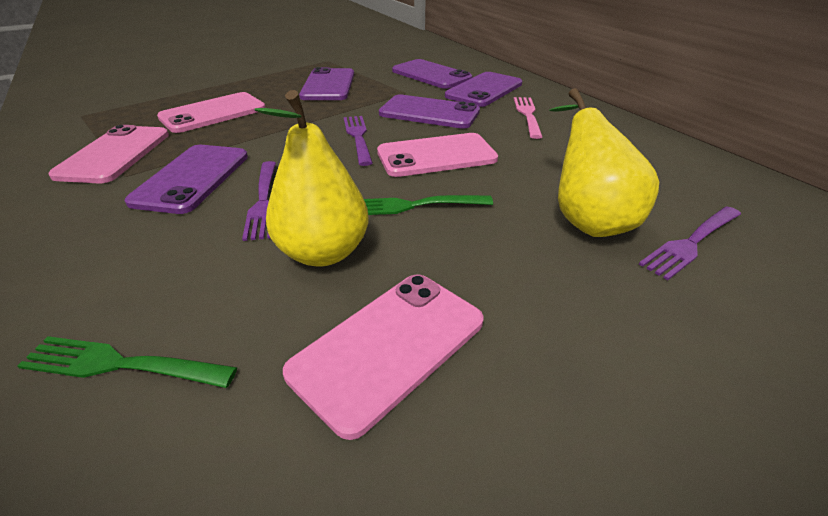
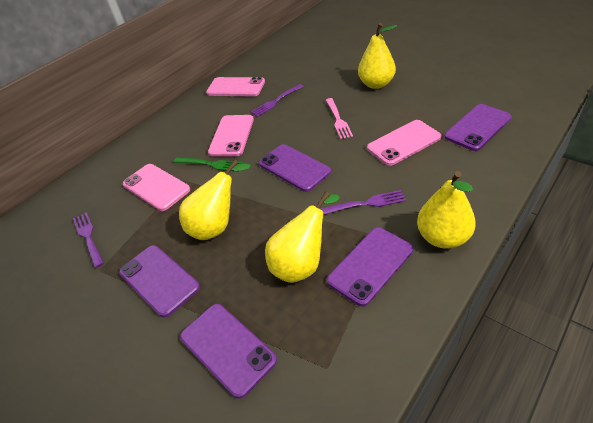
green fork: [18,336,237,388] [364,195,493,215] = 2 -> [174,157,243,172] = 1
yellow pear: [255,90,369,267] [549,88,659,237] = 2 -> [179,160,251,240] [265,192,340,283] [358,23,397,89] [417,171,476,249] = 4

